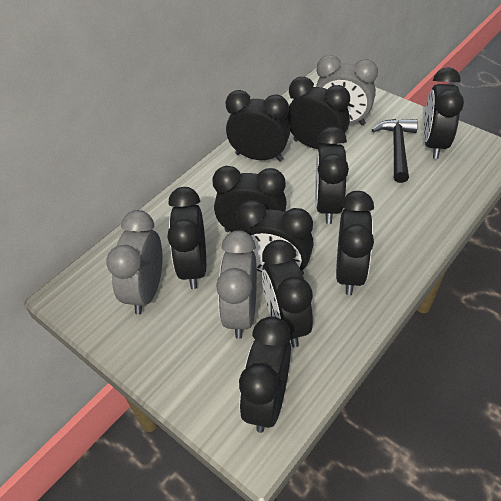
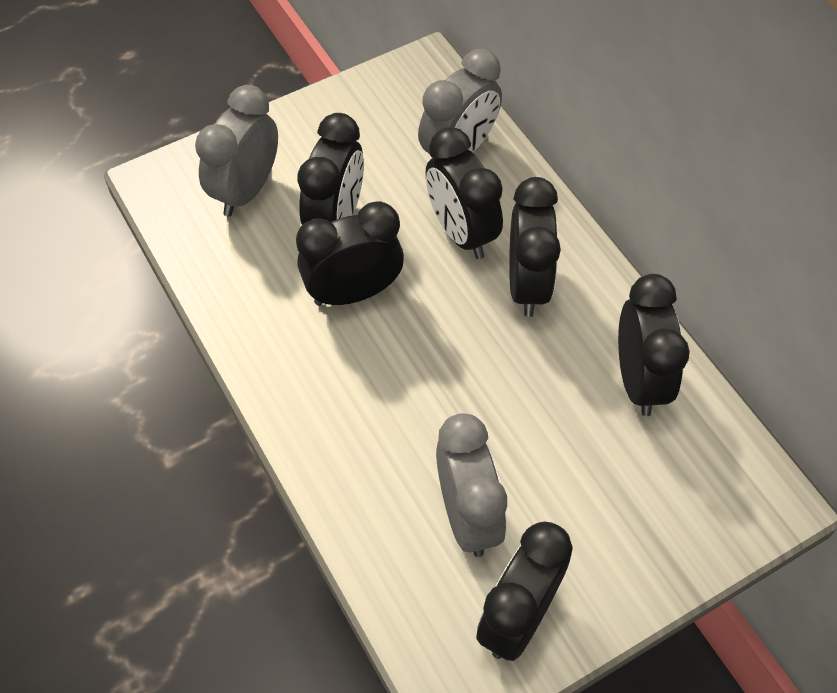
black clock: [167,187,206,289] [212,166,287,232] [226,90,290,161] [236,200,314,274] [239,316,291,433] [262,240,313,348] [287,77,350,149] [315,127,349,224] [336,191,374,295] [423,67,464,159] = 10 -> [296,201,404,306] [297,113,364,225] [425,127,503,259] [476,522,573,661] [509,177,561,317] [618,274,690,416] = 6
black hammer: [372,119,418,183] = 1 -> none = 0

